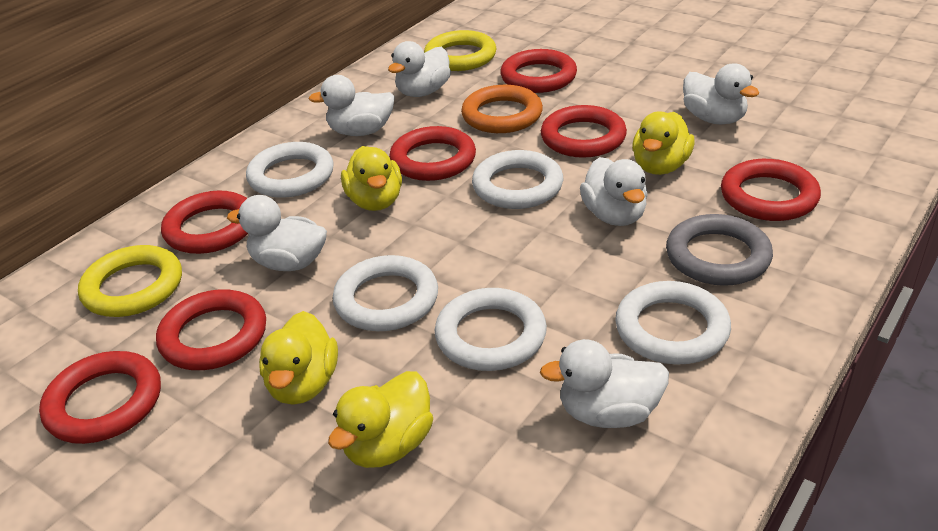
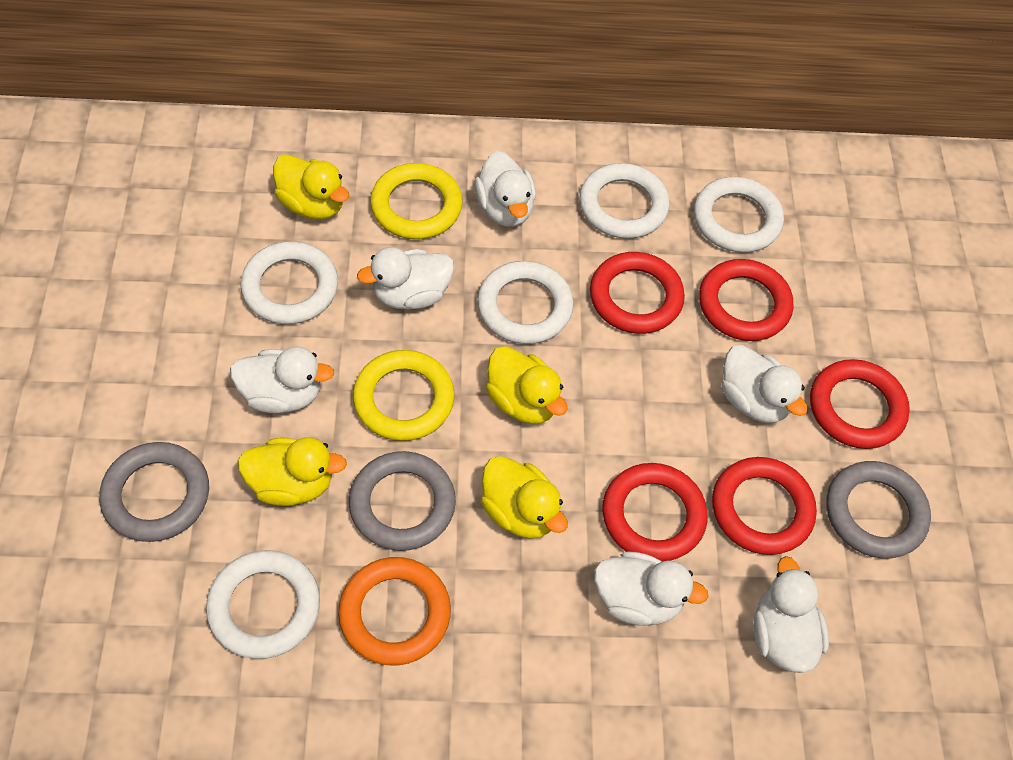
grey ring: [666,214,773,286] = 1 -> [99,442,209,542] [349,451,456,551] [826,461,931,559] = 3
red ring: [39,351,161,444] [156,289,266,370] [161,191,248,254] [389,126,476,181] [500,49,577,93] [541,105,627,158] [721,159,821,221] = 7 -> [590,252,685,334] [602,463,708,561] [699,259,793,341] [712,457,817,555] [810,359,910,449] = 5

